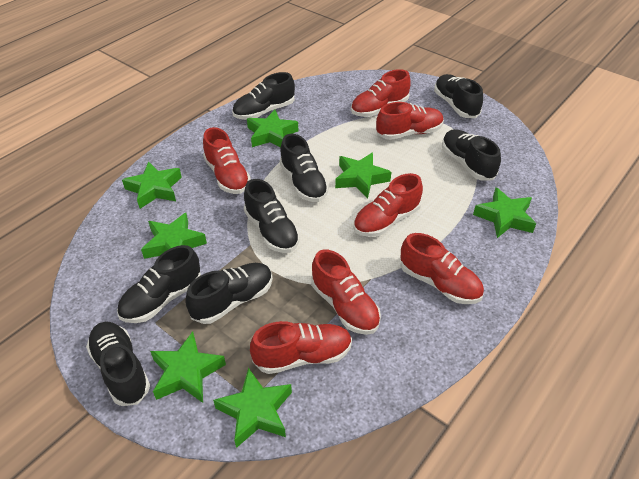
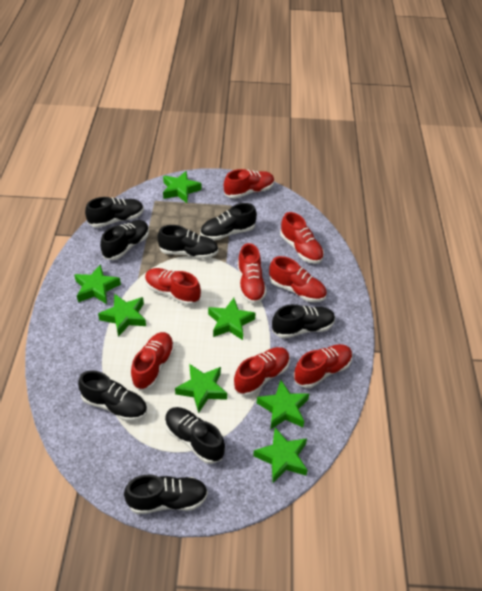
red shoe: [203,127,251,194] [250,321,352,374] [311,250,381,335] [351,69,411,117] [353,173,423,237] [376,102,444,140] [401,233,484,304] = 7 -> [131,332,174,390] [145,268,201,306] [224,169,274,199] [233,347,290,396] [238,243,267,304] [269,256,327,302] [280,212,324,264] [294,344,353,388] = 8

